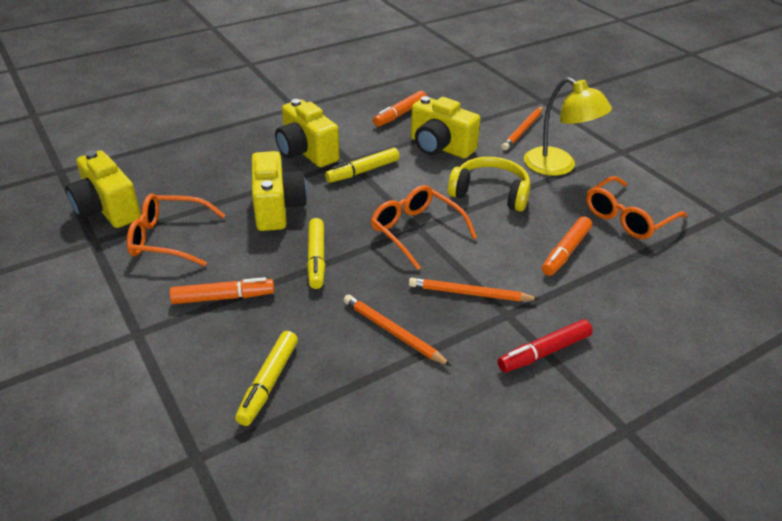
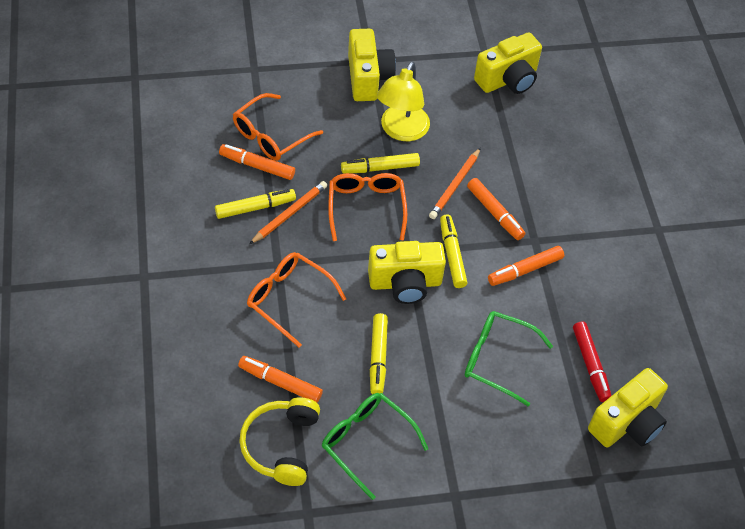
green glasses: none = 0 -> [322,393,428,500] [465,311,553,406] = 2
orange marker: [169,277,274,304] [373,91,427,127] [542,216,592,276] = 3 -> [219,144,295,180] [238,356,323,403] [467,178,525,240] [488,246,564,286] = 4
orange pencil: [343,295,451,366] [409,278,539,301] [501,106,544,150] = 3 -> [249,181,327,244] [429,148,481,219] = 2
yellow marker: [235,331,298,426] [307,218,325,289] [325,148,400,183] = 3 -> [215,189,296,219] [341,153,420,174] [370,313,388,394] [440,214,467,288] = 4

